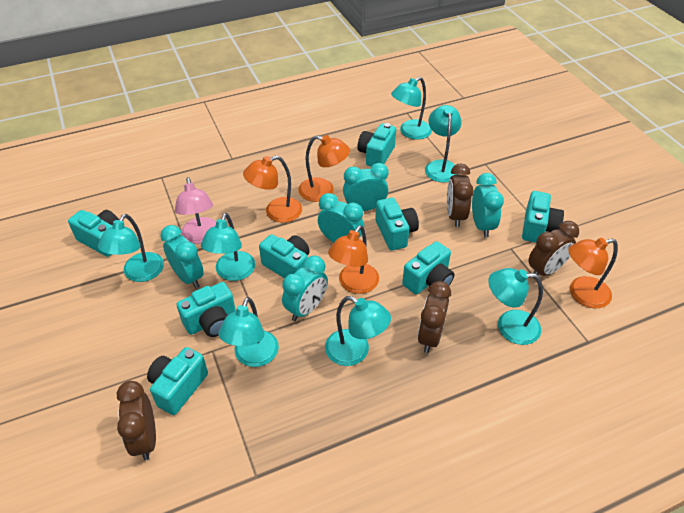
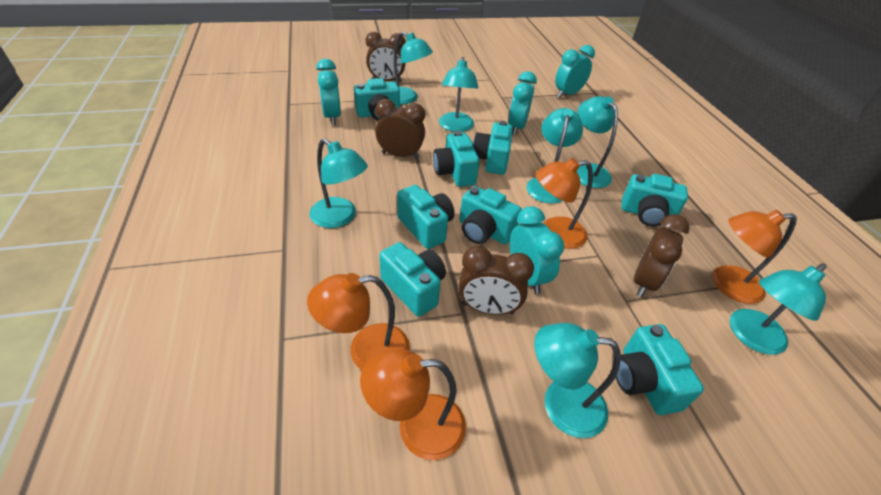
pink lamp: [175,177,216,244] = 1 -> none = 0
turquoise clock: [160,225,204,289] [282,256,328,321] [318,193,364,242] [343,163,389,211] [472,173,504,238] = 5 -> [316,59,341,125] [508,71,537,135] [510,206,564,294] [555,45,595,98] = 4

